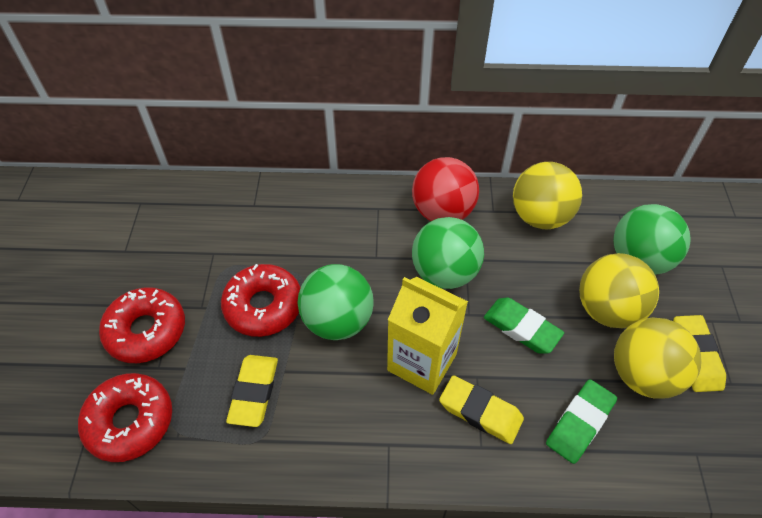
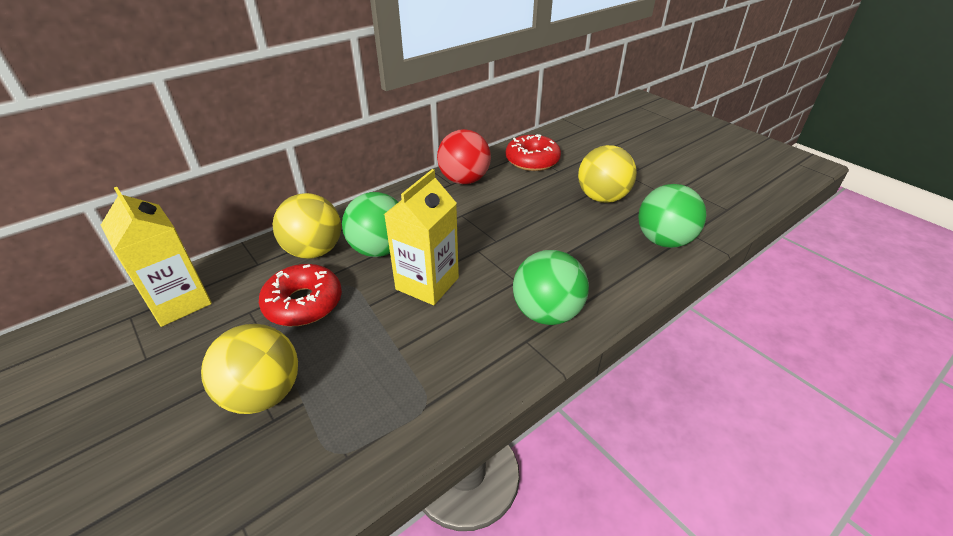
green eraser: [484,297,564,353] [546,379,617,464] = 2 -> none = 0
red donut: [78,373,172,462] [99,287,185,363] [221,264,301,337] = 3 -> [259,264,342,326] [506,134,561,171] = 2
yellow carton: [387,277,468,395] = 1 -> [101,187,212,327] [384,169,459,305] = 2
yellow eraser: [226,355,278,427] [439,375,524,444] [673,315,726,392] = 3 -> none = 0

